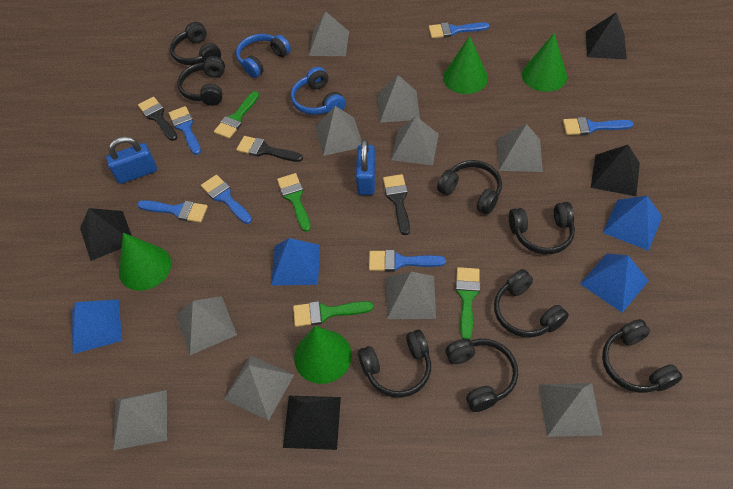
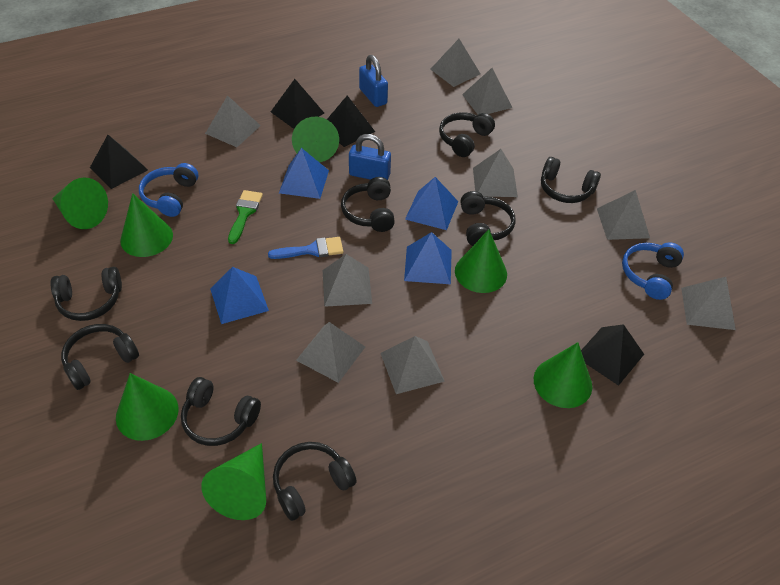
black brush: [138,97,178,141] [236,136,303,162] [383,174,410,235] = 3 -> none = 0
blue brush: [137,200,208,223] [169,106,201,155] [201,175,252,224] [369,250,446,272] [429,22,490,38] [563,117,634,135] = 6 -> [268,237,343,259] = 1
green brush: [214,91,259,139] [277,173,311,232] [293,301,373,327] [456,267,480,339] = 4 -> [228,190,263,244] = 1
green cone: [119,233,171,291] [294,326,352,384] [443,36,488,94] [522,33,567,92] = 4 -> [52,177,108,229] [116,373,179,441] [120,193,173,257] [201,443,266,520] [292,117,339,162] [455,229,507,293] [534,342,592,408] = 7
grey pyramid: [113,390,167,450] [176,296,237,355] [224,355,294,420] [309,11,349,56] [315,106,362,156] [377,75,420,123] [387,272,436,319] [391,116,439,165] [498,124,543,172] [539,383,602,437] = 10 -> [205,95,261,147] [296,322,365,383] [323,254,372,307] [381,336,445,394] [430,39,480,87] [462,68,512,115] [473,149,518,197] [597,190,650,240] [681,277,736,330] = 9

